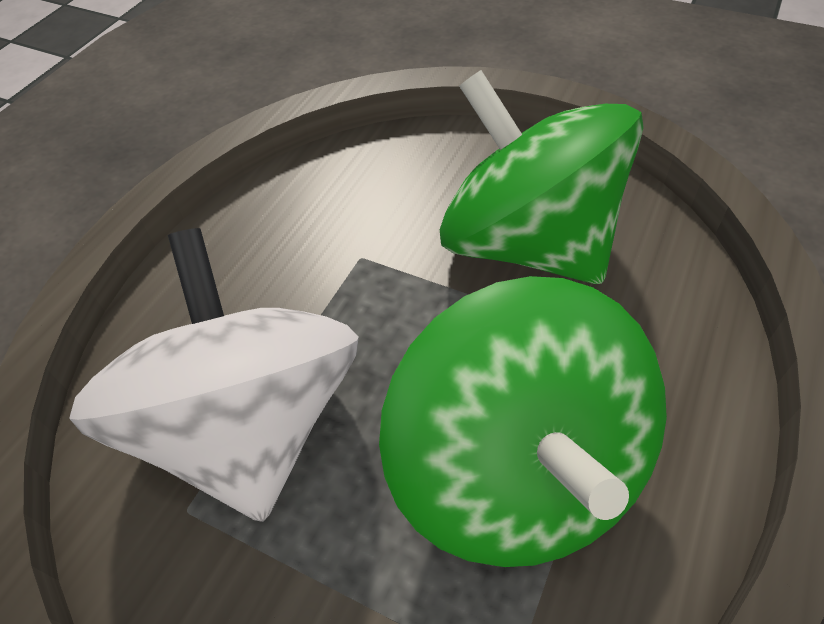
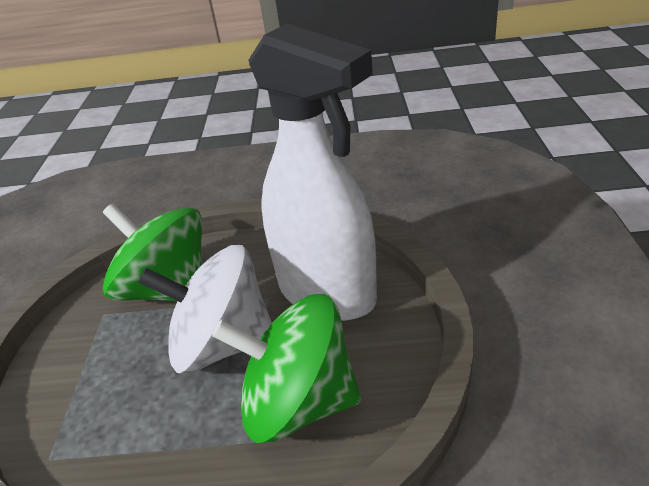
white spray bottle: none = 0 -> [249,24,377,321] = 1

